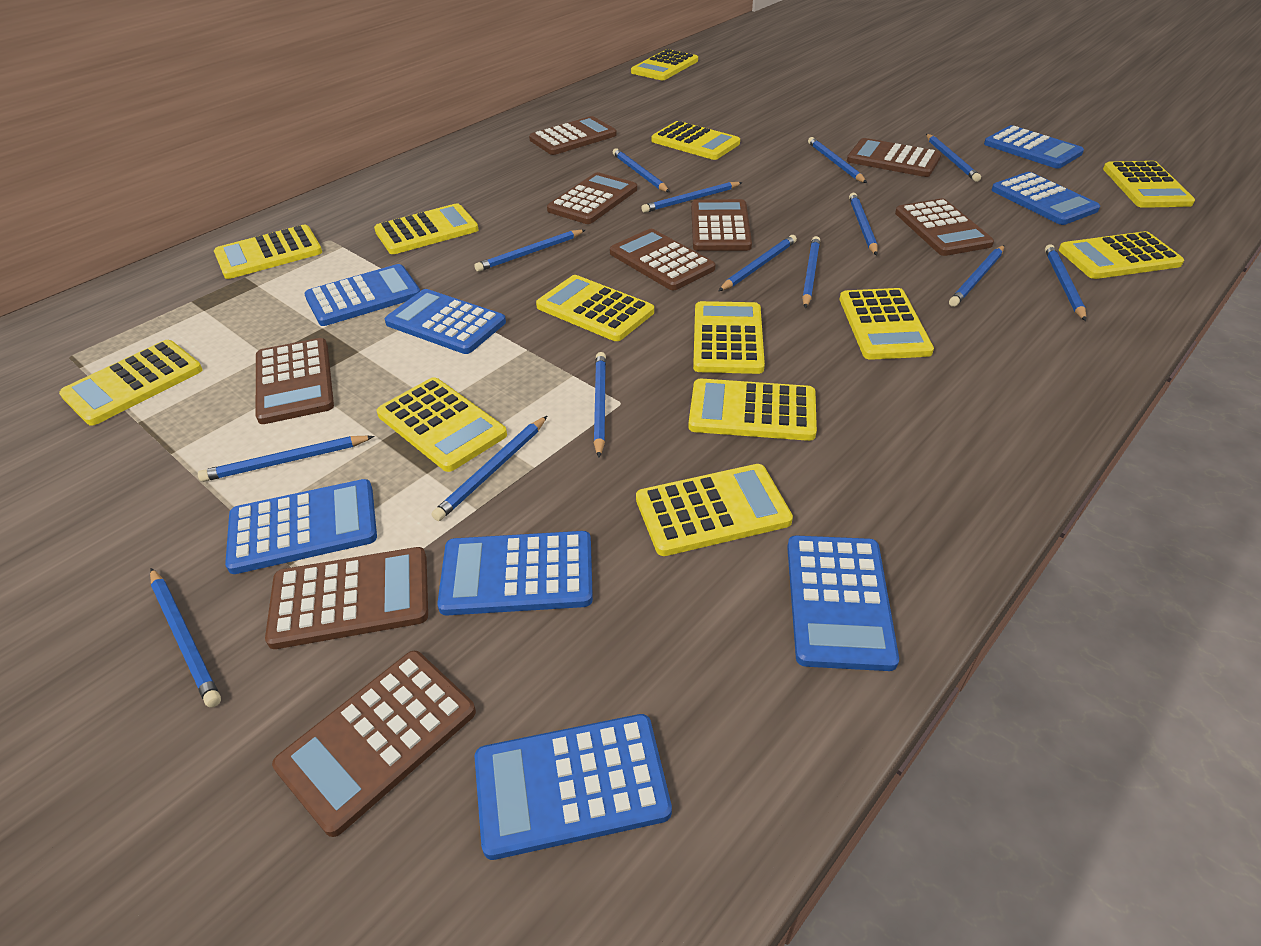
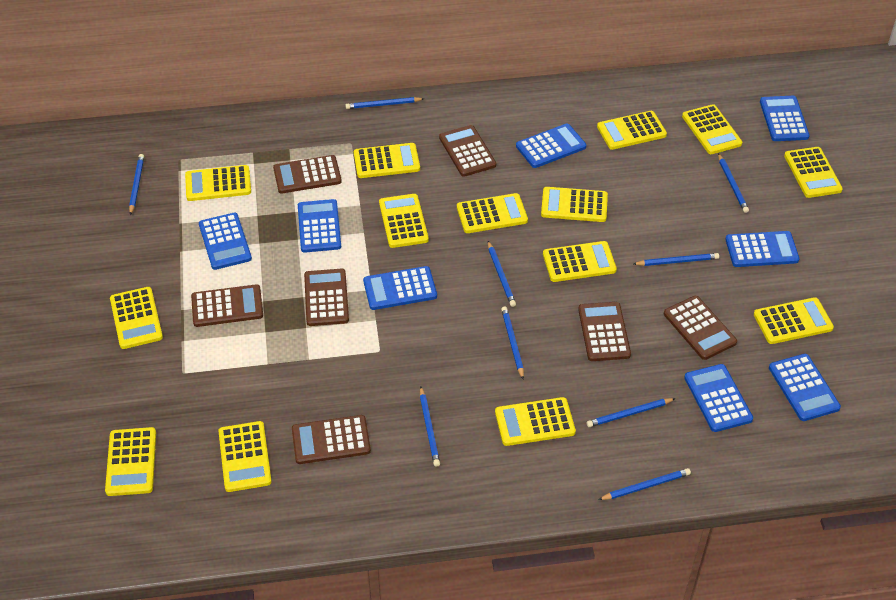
blue pencil: [150,568,221,707] [198,436,375,482] [432,416,547,521] [474,230,585,272] [594,352,606,458] [613,148,670,192] [641,182,743,213] [719,235,797,291] [802,236,820,308] [808,137,867,183] [849,193,878,255] [926,134,981,182] [949,245,1004,307] [1045,244,1086,321] = 14 -> [129,154,144,215] [345,97,424,109] [420,386,440,466] [488,241,516,307] [501,306,524,380] [586,398,676,427] [598,468,691,500] [633,253,719,266] [718,153,749,213] = 9
brown calculator: [256,338,334,424] [265,547,428,649] [272,651,476,837] [529,116,617,155] [547,172,637,224] [610,229,715,290] [691,199,752,251] [847,138,941,177] [895,198,994,256] = 9 -> [191,284,263,327] [273,155,342,194] [292,415,371,464] [304,269,349,326] [439,125,496,177] [578,302,631,361] [664,296,737,360] = 7
yellow calculator: [59,340,203,426] [214,225,322,279] [374,203,479,254] [377,377,507,472] [536,275,654,341] [631,49,698,80] [636,464,793,556] [651,121,740,160] [688,379,817,441] [693,301,765,374] [840,288,934,360] [1059,231,1184,279] [1103,161,1195,208] = 13 -> [105,427,156,496] [110,287,163,349] [185,165,251,201] [219,421,272,492] [354,143,420,178] [379,194,429,248] [457,193,528,233] [495,397,576,446] [541,187,608,222] [543,241,617,282] [597,111,667,150] [682,104,742,154] [754,297,834,344] [784,147,843,198] = 14

